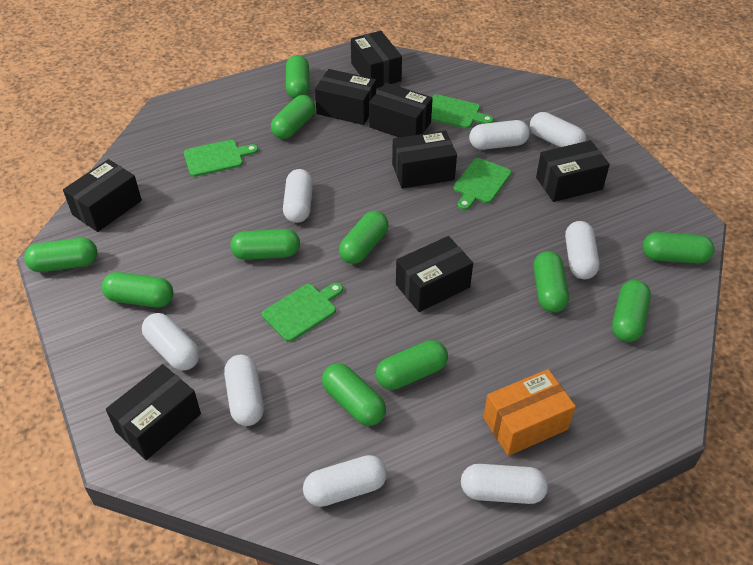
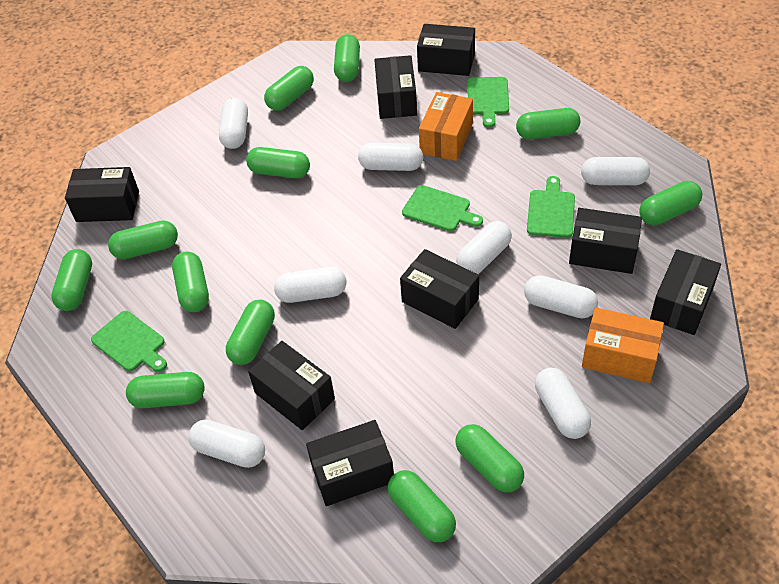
green capsule: [24,238,97,272] [102,272,173,308] [231,229,300,260] [271,95,316,139] [286,55,310,98] [322,363,386,426] [339,211,389,264] [376,340,448,390] [533,251,569,313] [612,280,651,342] [642,232,714,264] = 11 -> [51,249,92,311] [108,220,178,259] [126,372,205,408] [172,252,209,312] [226,300,275,365] [246,147,310,178] [264,66,314,111] [334,34,360,82] [387,470,456,542] [455,424,524,492] [516,108,581,139] [639,181,702,225] = 12
orange box: [483,369,576,456] = 1 -> [419,92,473,161] [582,307,664,383] = 2

